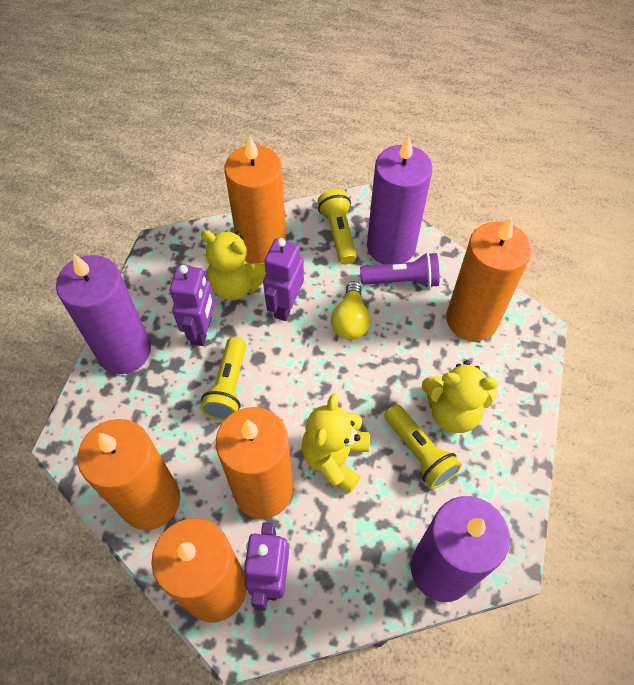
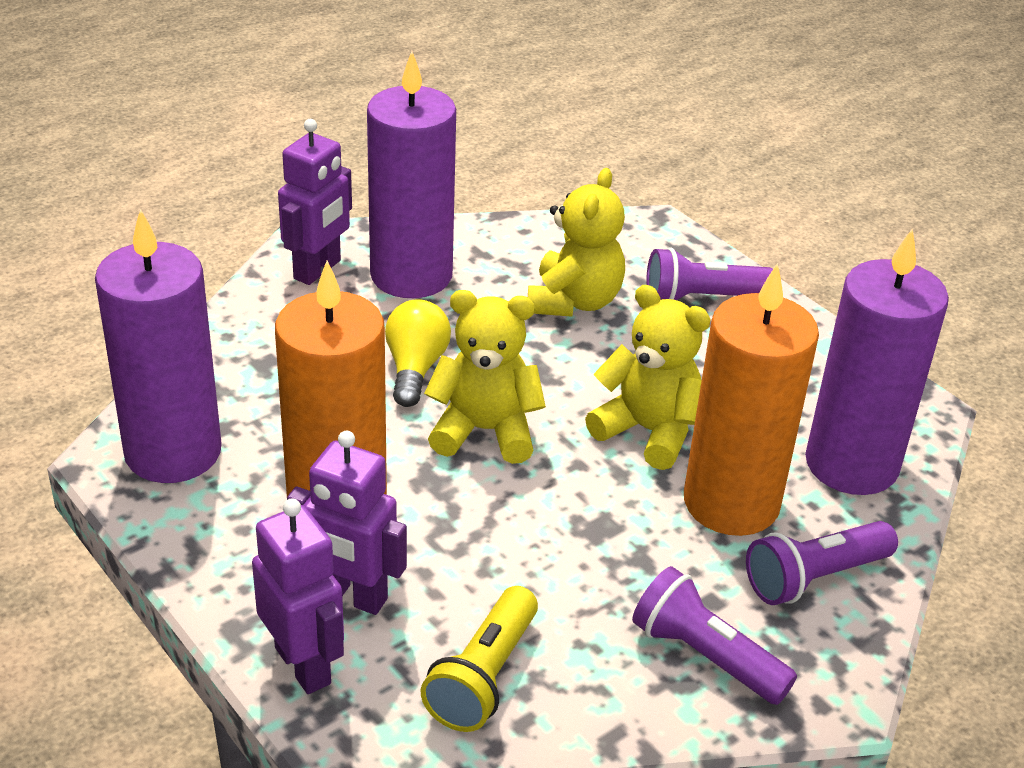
orange candle: [77,419,180,530] [151,518,247,622] [216,407,293,519] [225,135,286,264] [446,217,531,341] = 5 -> [275,261,387,497] [684,263,819,536] = 2
purple flashlight: [360,252,439,288] = 1 -> [632,566,797,705] [646,247,773,300] [746,521,898,605] = 3
yellow flashlight: [200,337,246,421] [318,189,357,264] [384,404,462,489] = 3 -> [420,586,538,732] = 1

